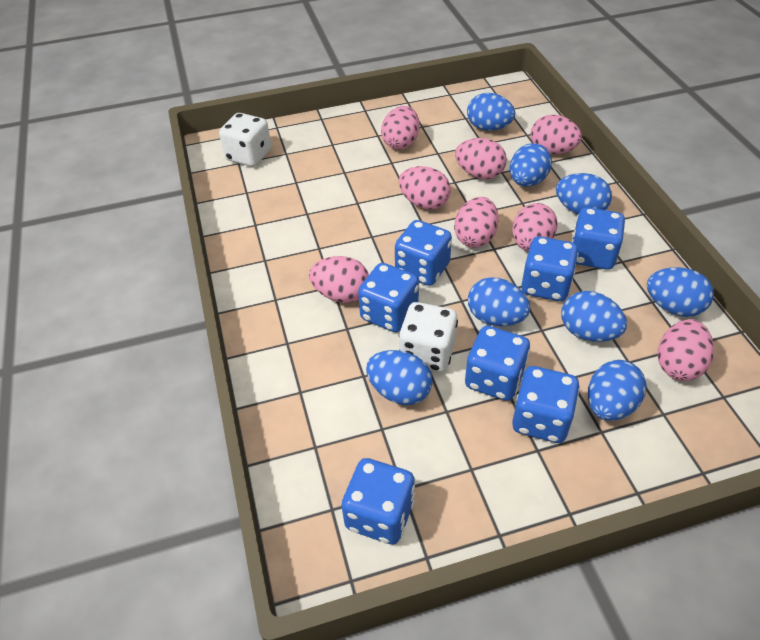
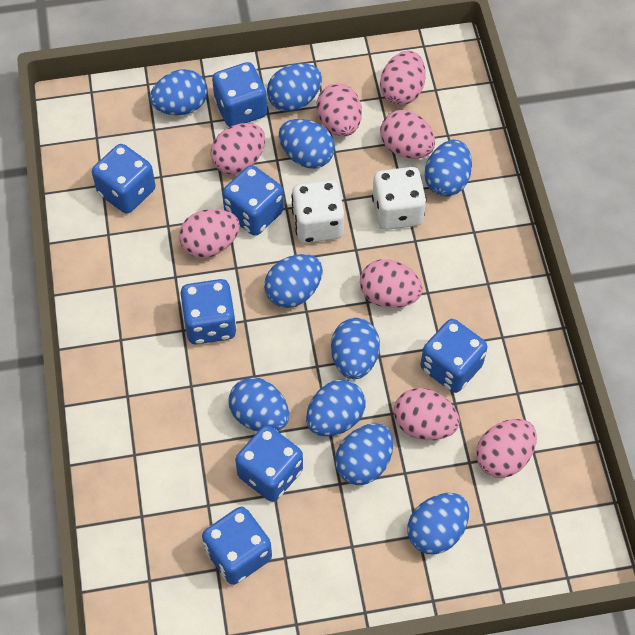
blue egg: [366,350,432,405] [467,93,515,131] [468,277,530,326] [510,143,552,187] [556,173,612,214] [561,291,627,342] [588,360,646,421] [647,267,714,317] = 8 -> [150,69,208,115] [229,377,289,431] [264,254,323,308] [267,63,322,112] [279,119,335,169] [306,380,366,436] [331,318,380,379] [335,423,393,485] [407,493,469,555] [424,140,472,197] = 10

